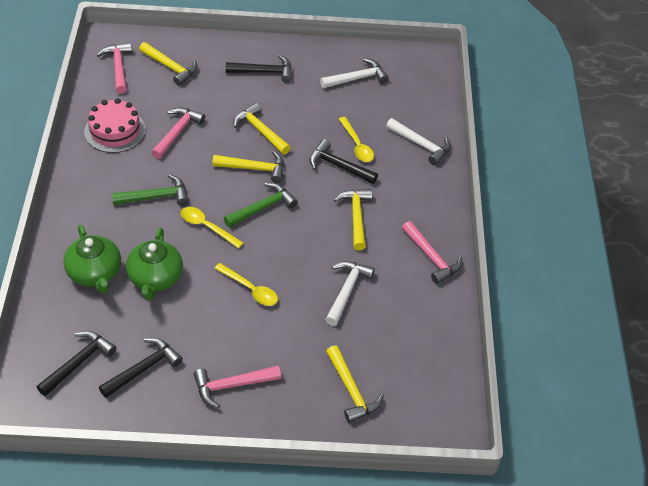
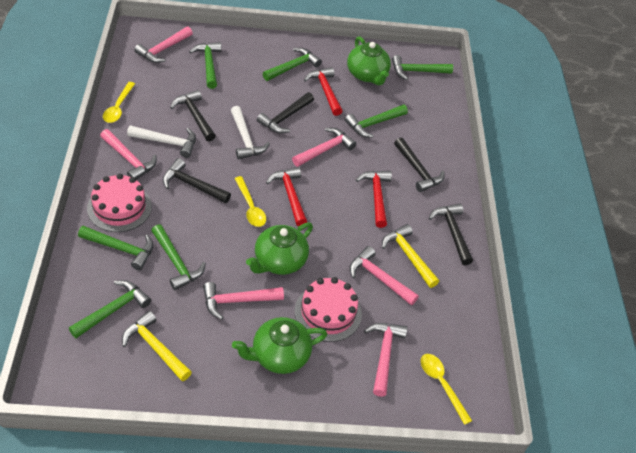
black hammer: [37,331,117,396] [99,338,183,398] [226,55,292,83] [309,139,378,184] = 4 -> [163,158,231,203] [170,90,216,142] [257,92,314,133] [394,138,445,192] [429,204,473,265] = 5
green hammer: [112,174,189,206] [224,183,298,228] = 2 -> [69,280,151,338] [78,226,154,271] [151,224,206,290] [189,42,222,89] [263,48,322,81] [345,104,408,138] [392,55,453,80] = 7
green teapot: [64,225,121,293] [126,228,183,300] = 2 -> [232,317,327,374] [246,222,313,275] [347,36,391,85] = 3
pink cake: [84,98,146,153] = 1 -> [87,173,152,232] [295,277,362,342] = 2
pink hammer: [97,43,132,94] [151,108,205,159] [193,366,281,408] [402,221,462,284] = 4 -> [100,129,157,180] [134,27,193,63] [203,282,284,320] [292,128,356,167] [350,246,419,305] [364,323,408,397] = 6
red hammer: none = 0 -> [266,167,307,226] [304,67,342,116] [356,171,392,228] = 3
white hammer: [320,58,389,88] [325,261,375,326] [386,118,451,166] = 3 -> [127,125,196,158] [231,106,270,160] = 2
yellow hammer: [139,42,198,86] [212,151,284,183] [234,103,291,155] [326,345,384,423] [334,189,372,250] = 5 -> [122,311,192,381] [382,224,439,288] = 2

